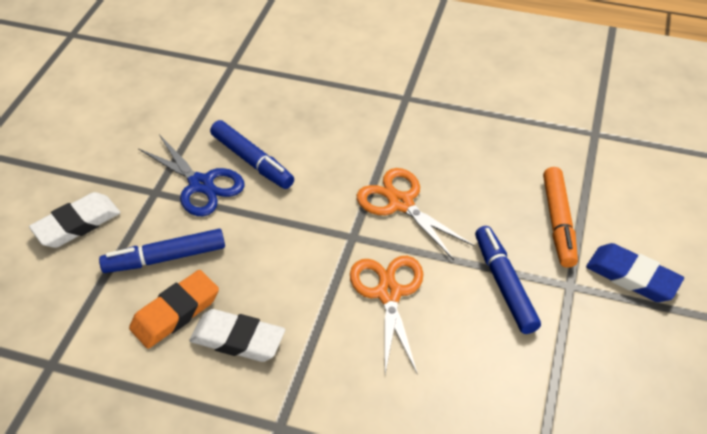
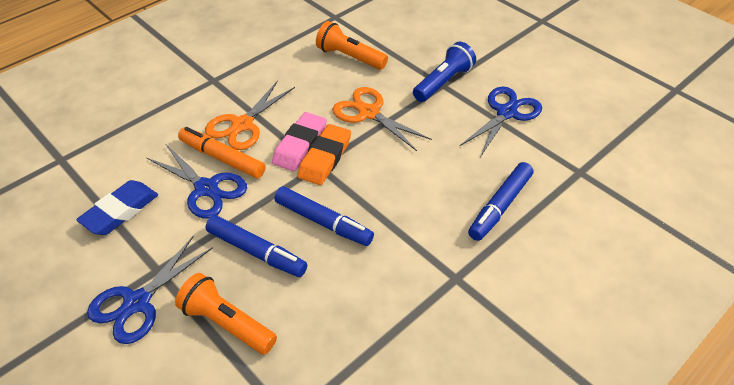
blue flashlight: none = 0 -> [413,41,476,102] = 1
blue scissors: [138,135,245,216] = 1 -> [87,235,213,344] [147,144,247,219] [460,86,542,157] = 3
orange flashlight: none = 0 -> [175,273,277,355] [316,21,388,70] = 2
pink eraser: none = 0 -> [272,112,327,171] = 1
white eraser: [29,192,120,248] [189,309,285,362] = 2 -> none = 0

